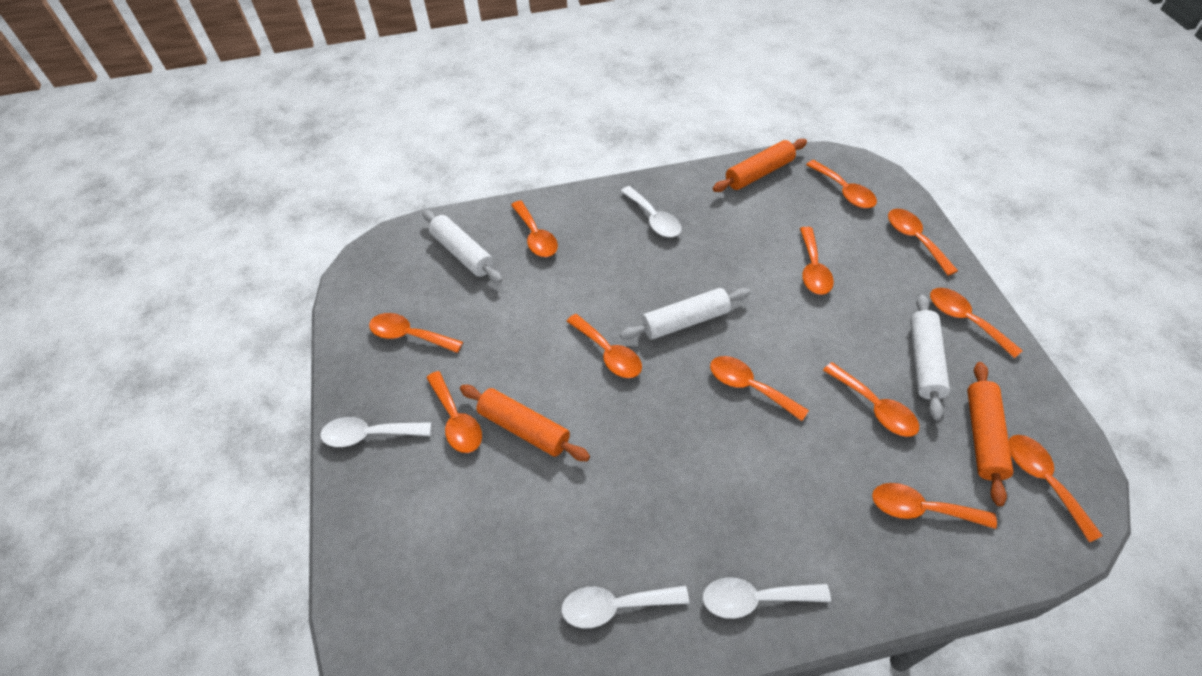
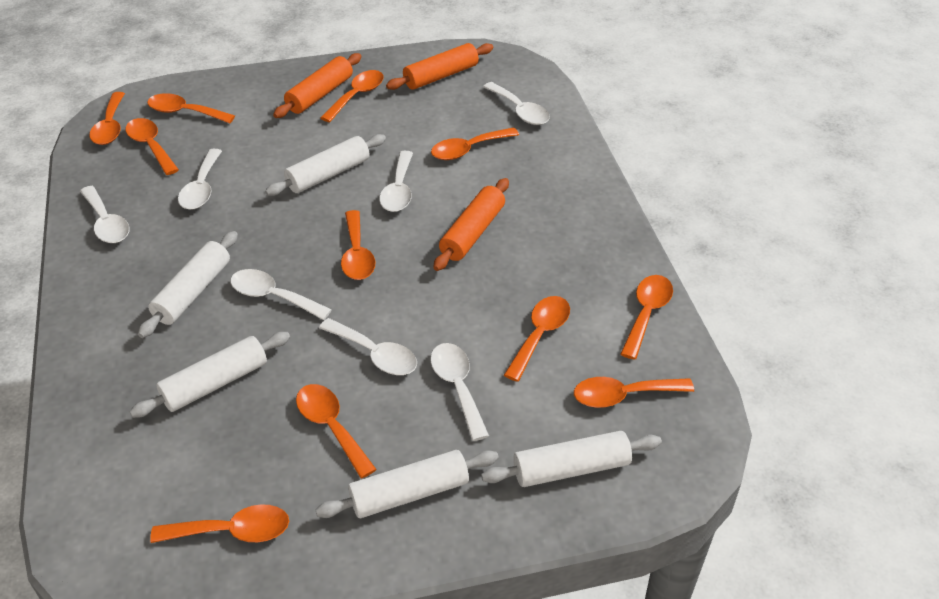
orange spoon: [369,313,463,353] [426,371,482,453] [511,201,558,257] [566,314,642,378] [710,356,809,421] [800,227,834,295] [806,160,877,208] [823,362,919,437] [872,483,997,529] [888,209,958,276] [930,288,1023,358] [1009,435,1103,542] = 12 -> [89,92,125,145] [125,118,179,175] [147,93,235,123] [150,504,289,543] [296,384,377,478] [320,70,384,122] [341,210,375,280] [431,127,519,160] [504,296,570,382] [574,377,694,408] [620,275,673,360] = 11
white rolling pin: [422,210,502,283] [620,288,751,340] [910,295,950,420] = 3 -> [130,332,290,418] [138,231,238,338] [265,134,386,196] [316,450,499,518] [481,431,662,487] = 5
white spoon: [320,417,431,447] [561,586,689,628] [621,186,682,237] [703,577,831,619] = 4 -> [80,186,129,243] [178,149,222,210] [230,269,332,320] [319,318,417,375] [379,151,413,212] [430,343,489,441] [483,82,550,125] = 7

